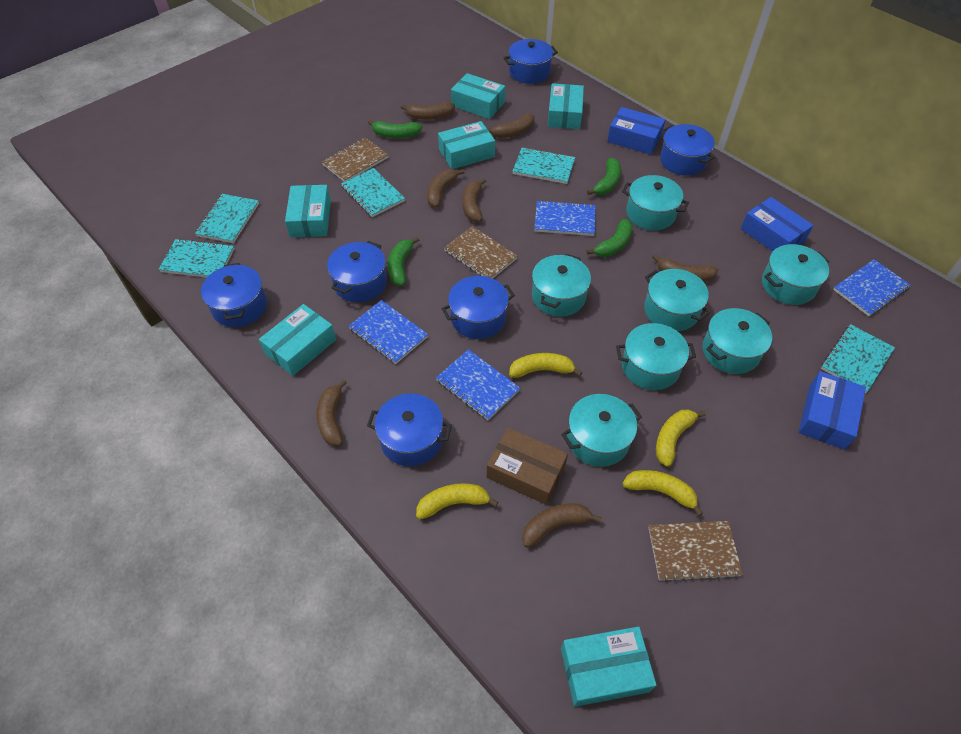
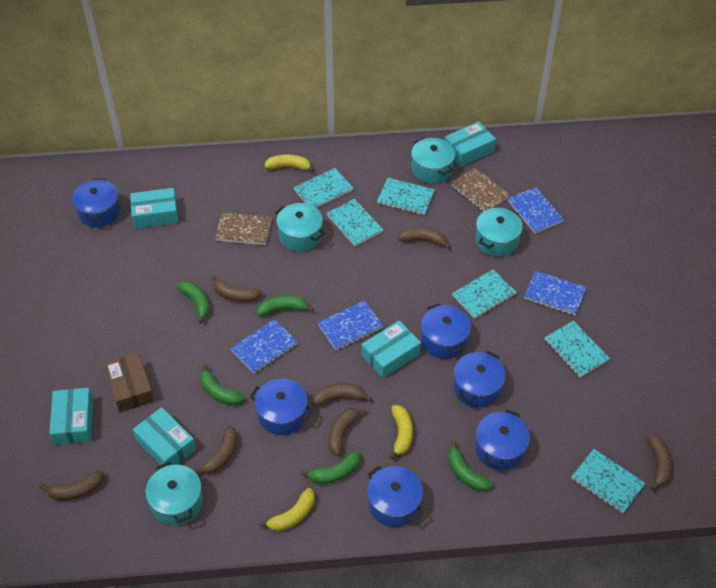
blue box: [607,107,665,155] [741,197,813,252] [798,371,866,450] = 3 -> none = 0
brown notebook: [322,138,388,182] [444,226,517,278] [649,521,743,582] = 3 -> [215,212,272,245] [451,168,510,211] = 2
green banana: [368,120,422,138] [388,237,419,286] [586,219,633,257] [587,158,621,195] = 4 -> [176,281,210,323] [200,364,244,405] [257,295,314,316] [301,451,360,484] [448,441,492,491] = 5
turquoise box: [259,304,336,376] [285,185,331,237] [438,121,495,169] [451,73,505,119] [548,83,584,129] [561,627,657,707] = 6 -> [49,388,93,445] [130,188,179,229] [133,407,196,466] [362,321,421,378] [445,121,496,167] = 5
turquoise notebook: [158,239,234,278] [195,194,259,243] [341,168,405,217] [512,147,575,184] [821,324,895,393] = 5 -> [294,168,353,208] [327,199,384,246] [377,178,435,215] [452,269,517,319] [544,321,610,378] [571,449,646,513] = 6
turquoise pot: [532,254,591,317] [561,394,642,467] [616,323,696,390] [622,175,689,230] [644,269,710,331] [703,308,772,374] [762,244,830,305] = 7 -> [145,462,203,525] [275,203,325,251] [411,138,455,183] [475,208,523,257] = 4
yellow banana: [416,483,498,520] [509,353,582,378] [623,470,703,516] [656,410,706,467] = 4 -> [259,488,315,531] [264,154,315,172] [389,405,413,459] = 3

